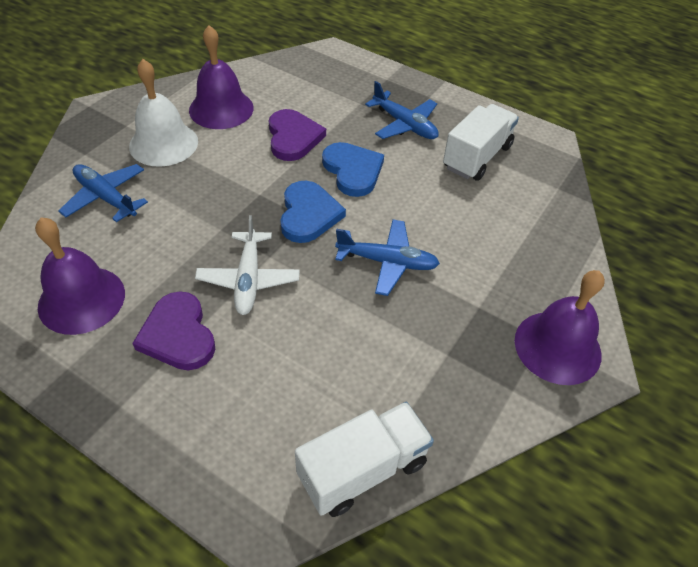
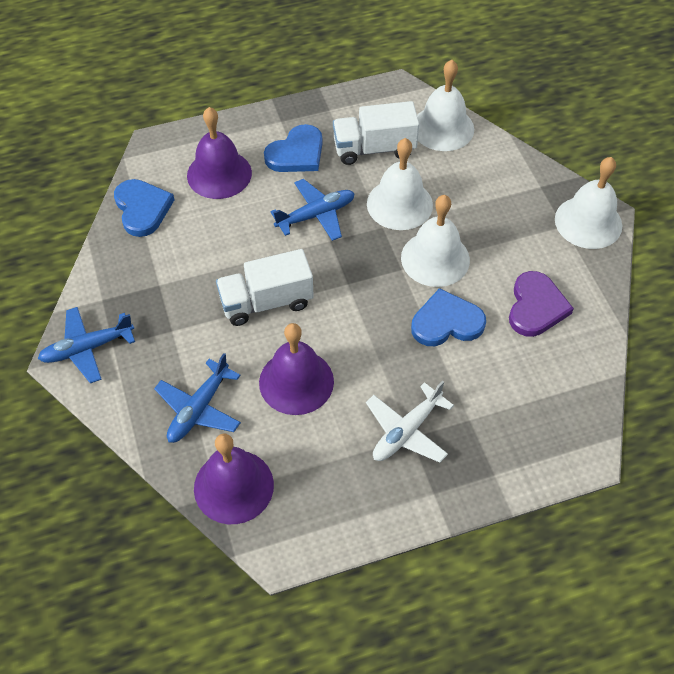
blue heart: [280,181,346,243] [322,142,384,197] = 2 -> [114,179,174,237] [264,124,323,172] [411,288,486,346] = 3
purple heart: [132,291,215,370] [269,109,326,161] = 2 -> [509,271,574,337] = 1
white bell: [129,59,198,167] = 1 -> [367,138,433,230] [401,195,470,287] [417,60,474,151] [555,157,622,249] = 4

